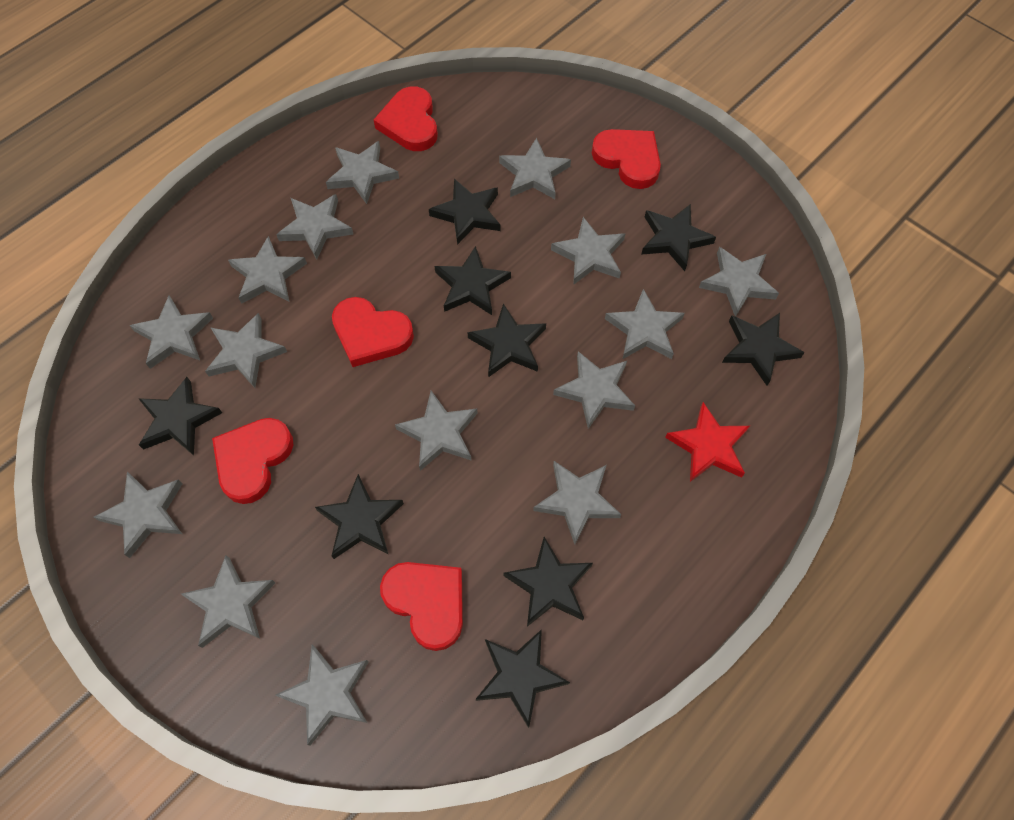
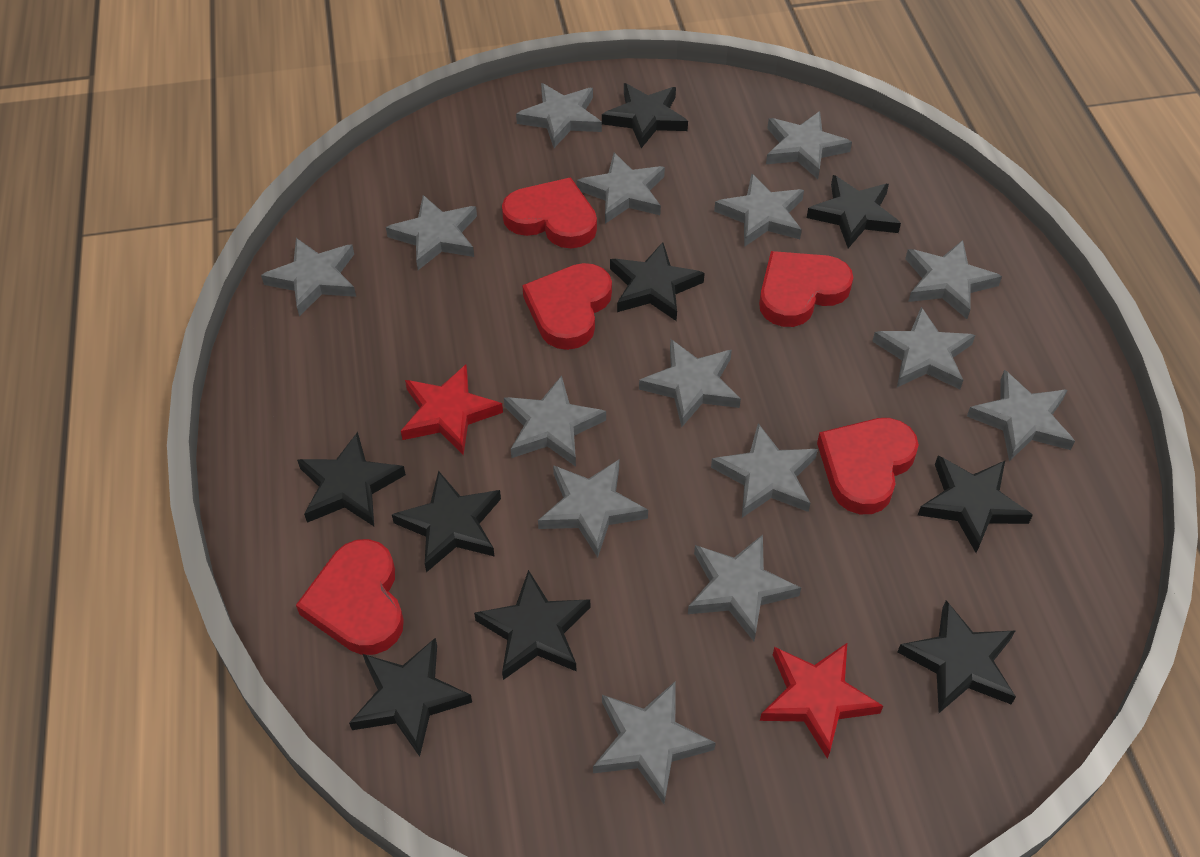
red star: [665,402,750,482] = 1 -> [401,364,503,455] [760,643,883,759] = 2

